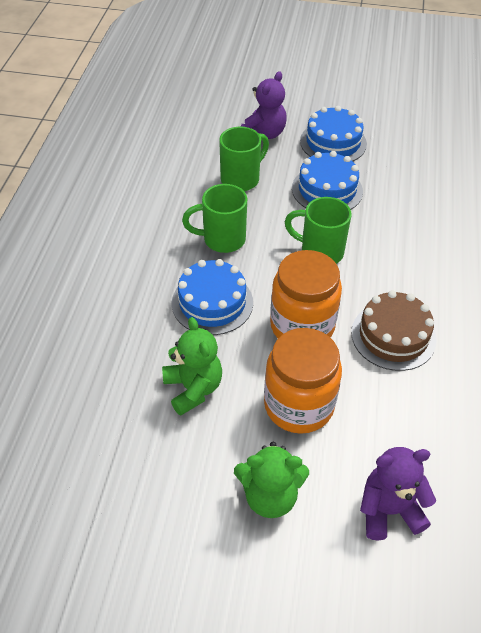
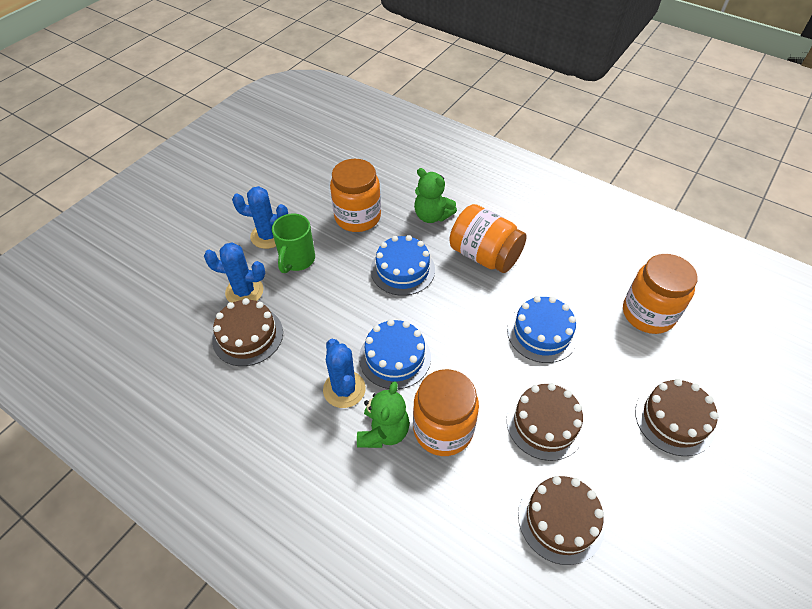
blue cactus: none = 0 -> [204,242,265,303] [232,186,288,249] [323,339,366,408] = 3
brown cake: [351,290,437,371] = 1 -> [212,298,283,366] [506,383,585,461] [518,476,605,565] [635,379,719,456] = 4
green mug: [182,184,247,253] [219,127,269,191] [285,197,352,264] = 3 -> [272,214,315,273] = 1
orange jar: [264,328,342,434] [270,250,342,338] = 2 -> [330,159,381,232] [413,369,479,456] [449,204,527,273] [623,254,698,334] = 4
purple teddy bear: [240,71,287,139] [360,447,436,541] = 2 -> none = 0

